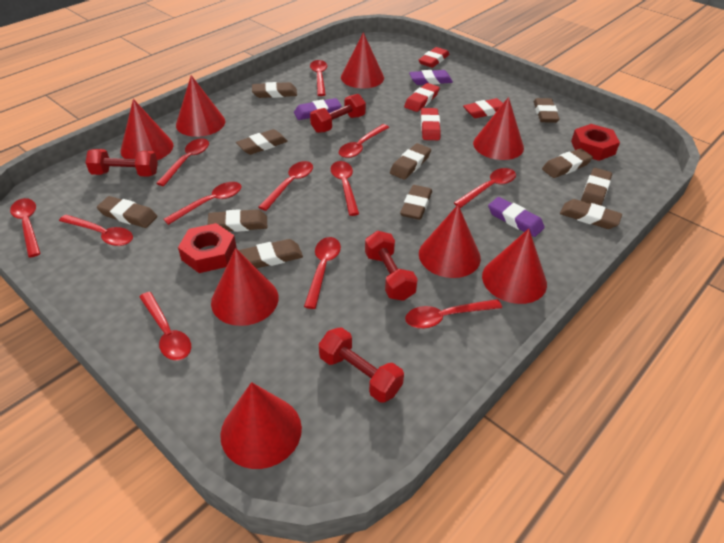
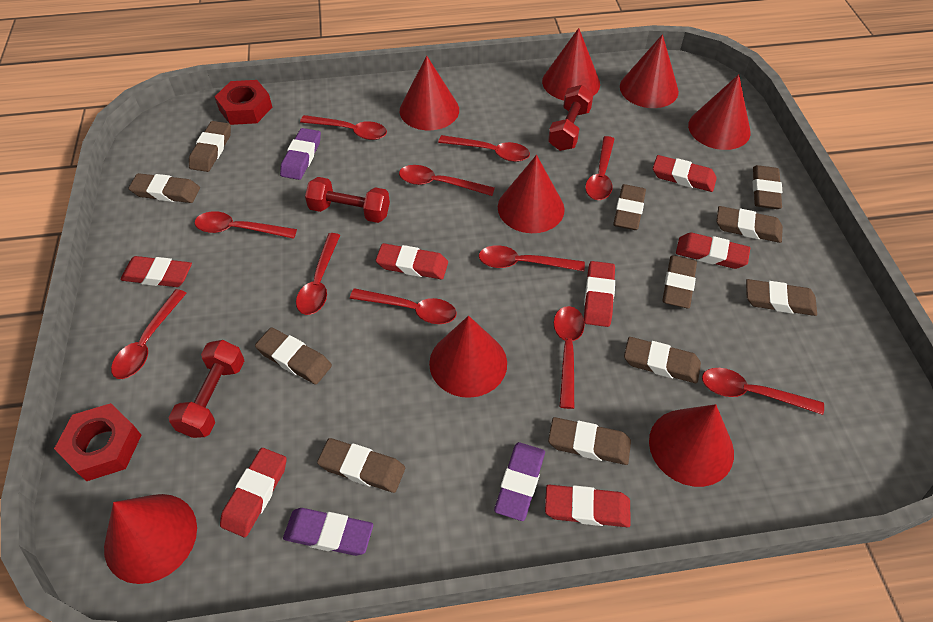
red dumbbell: [85,149,158,177] [310,94,366,133] [319,327,404,403] [365,231,418,301] = 4 -> [168,340,244,438] [305,177,390,223] [548,85,594,151] = 3
red eraser: [404,83,440,112] [419,47,450,68] [421,108,441,140] [463,98,503,118] = 4 -> [121,256,192,287] [220,448,287,537] [376,243,448,279] [545,485,631,527] [584,261,615,327] [653,155,717,192] [676,233,750,269] = 7
red spoon: [10,198,41,257] [59,215,133,246] [139,292,191,360] [156,138,209,186] [164,182,241,225] [259,161,313,211] [304,237,341,309] [310,60,327,96] [331,161,359,216] [339,124,389,158] [405,299,502,329] [454,168,516,208] = 12 -> [111,289,186,379] [194,211,297,239] [296,233,340,315] [300,115,387,140] [350,288,457,324] [399,165,495,196] [438,135,530,162] [479,245,585,271] [554,306,585,409] [585,136,615,200] [702,368,824,415] = 11

